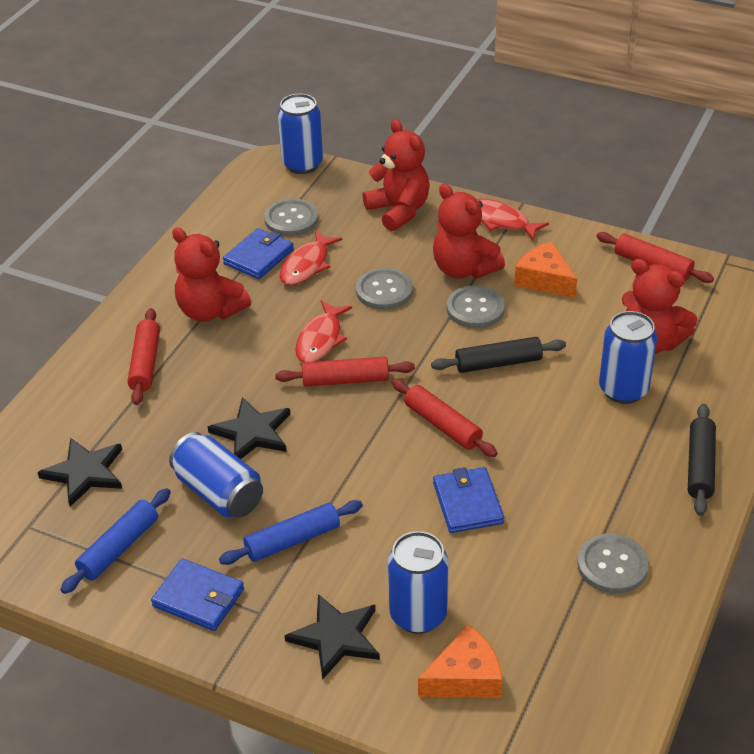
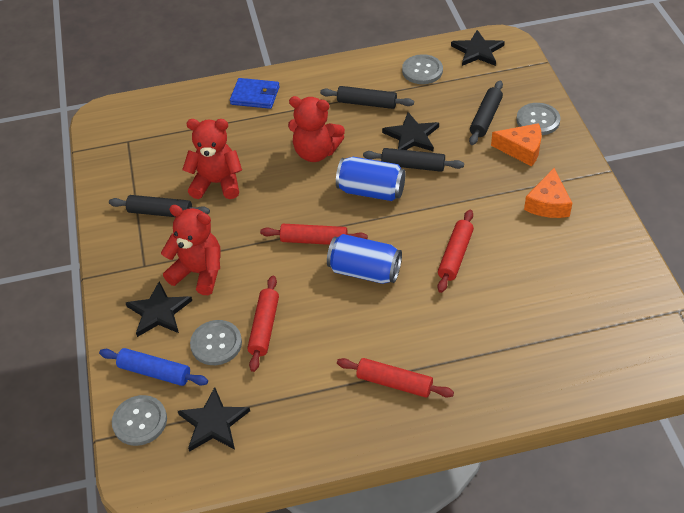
black rolling pin: [431,337,566,373] [688,404,716,516] = 2 -> [109,195,210,217] [320,86,414,109] [363,148,464,172] [469,80,503,145] = 4
black star: [37,438,122,507] [208,397,290,459] [285,594,380,679] = 3 -> [126,281,192,337] [178,387,250,452] [382,112,439,152] [451,30,505,66] = 4
blue can: [169,432,263,518] [278,94,323,174] [388,531,449,634] [599,311,657,404] = 4 -> [327,234,402,284] [336,157,406,201] = 2
blue rolling pin: [60,488,171,594] [219,500,363,565] = 2 -> [99,348,208,386] = 1
blue wallet: [151,558,244,631] [223,228,294,279] [433,467,504,533] = 3 -> [230,78,280,109] = 1
red fish: [280,230,342,285] [295,300,352,363] [477,198,549,240] = 3 -> none = 0
red teddy bear: [172,228,251,322] [363,119,430,231] [433,184,505,279] [622,259,697,354] = 4 -> [161,205,221,295] [182,119,242,199] [288,96,345,162] = 3

